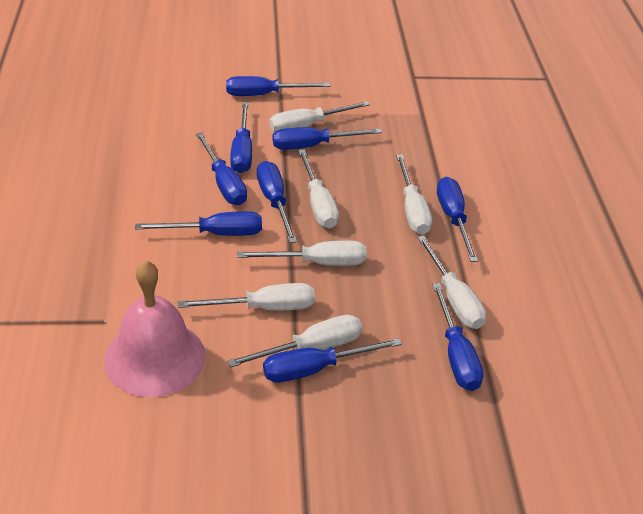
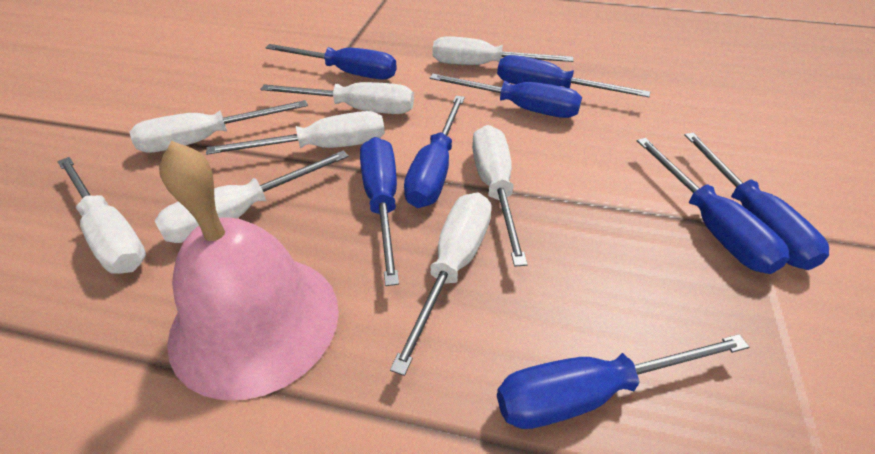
blue screwdriver: [135,211,262,236] [196,132,247,205] [226,76,330,96] [230,102,252,173] [257,161,297,243] [263,338,402,382] [272,127,382,150] [432,283,484,391] [437,177,478,262] = 9 -> [265,44,397,80] [360,137,399,286] [404,96,465,208] [429,74,582,118] [497,55,650,97] [497,334,749,429] [637,138,790,274] [684,132,829,270] = 8
white screwdriver: [178,283,315,311] [227,315,362,368] [237,240,367,266] [269,101,370,132] [298,149,339,228] [396,154,432,235] [417,236,486,329] = 7 -> [57,157,146,274] [129,100,308,153] [155,151,349,243] [206,111,385,155] [260,82,414,114] [390,193,492,376] [433,36,574,65] [472,125,528,267] = 8

